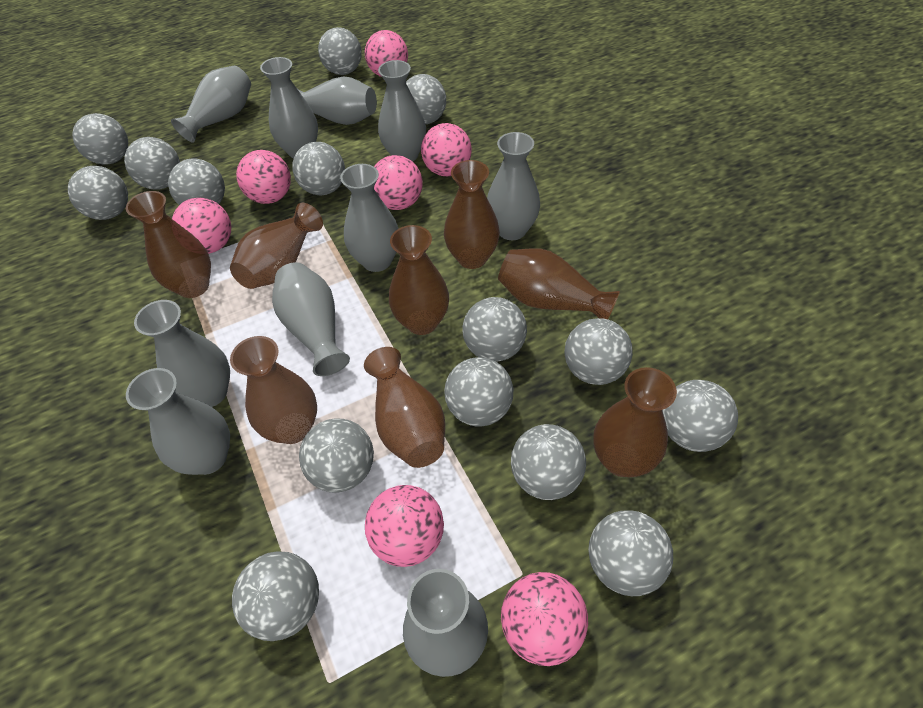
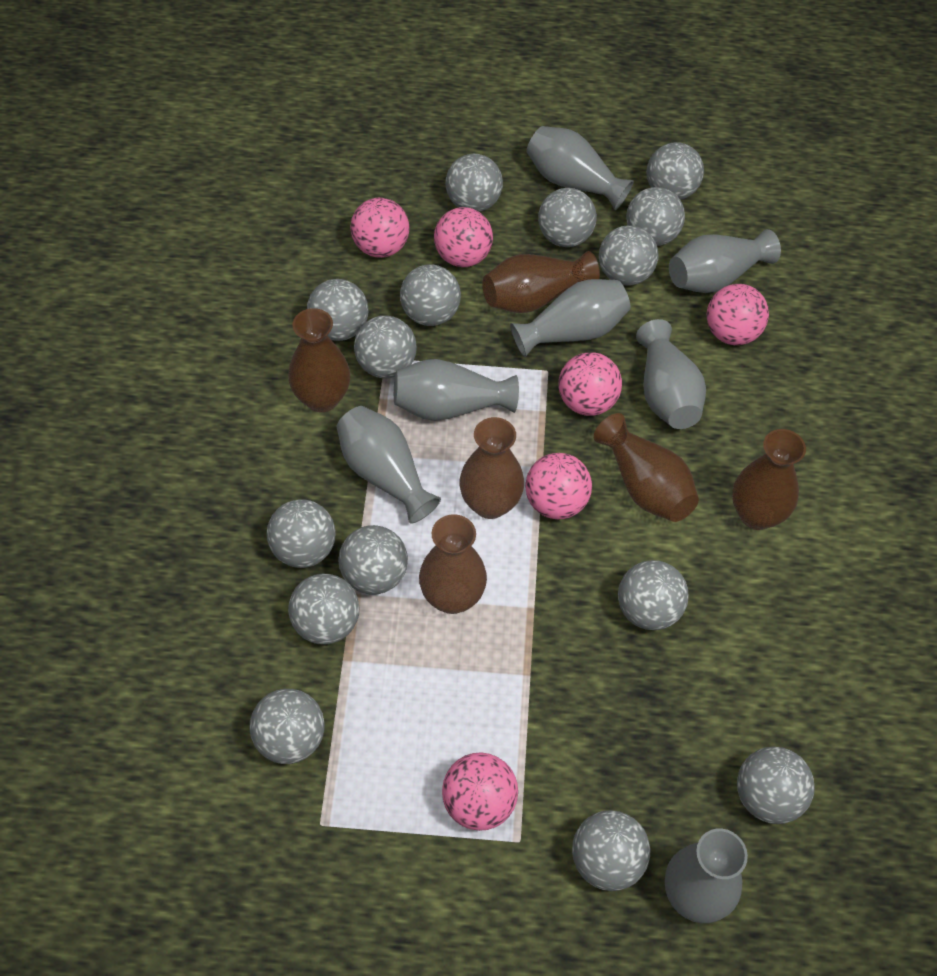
brown vase: [126,191,211,298] [230,203,323,289] [230,336,317,444] [364,347,445,468] [389,225,449,335] [444,160,500,269] [498,248,620,319] [593,367,677,477] = 8 -> [288,308,350,412] [419,514,487,614] [459,417,524,519] [482,251,600,313] [594,413,699,522] [732,429,806,530] = 6
grey vase: [126,368,230,475] [134,300,230,407] [171,66,251,143] [260,57,318,158] [272,262,350,376] [298,76,377,125] [340,164,399,272] [378,60,426,162] [403,569,488,677] [487,132,540,240] = 10 -> [337,406,441,524] [394,359,519,421] [510,279,631,357] [527,126,634,210] [636,319,706,429] [665,829,748,923] [669,229,781,293] = 7
pink ball: [172,198,231,254] [236,150,291,204] [365,30,408,77] [365,485,444,567] [374,155,423,210] [421,123,472,176] [501,572,588,666] = 7 -> [350,198,409,258] [434,207,493,267] [442,752,518,831] [525,453,592,519] [558,352,622,416] [707,284,769,345] = 6

